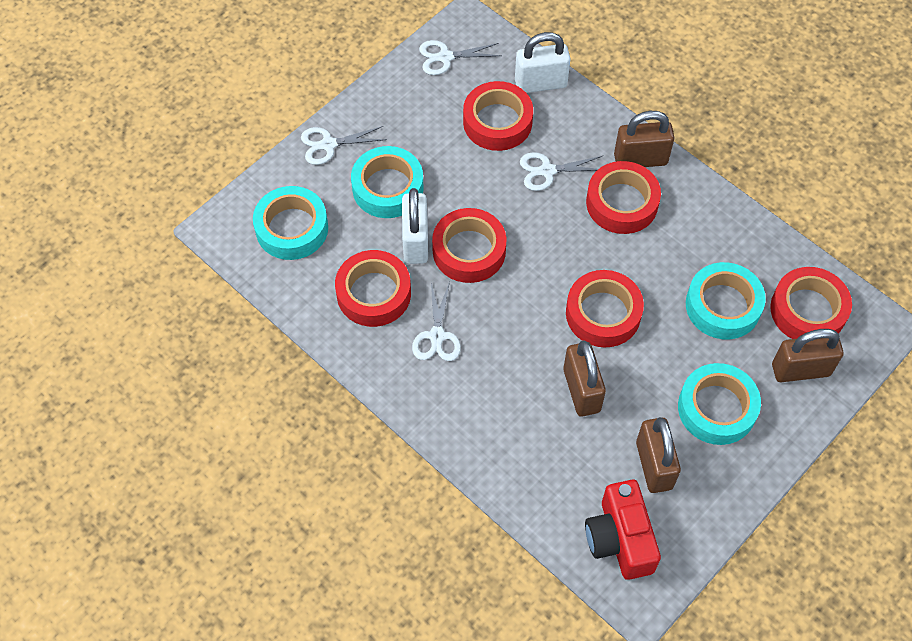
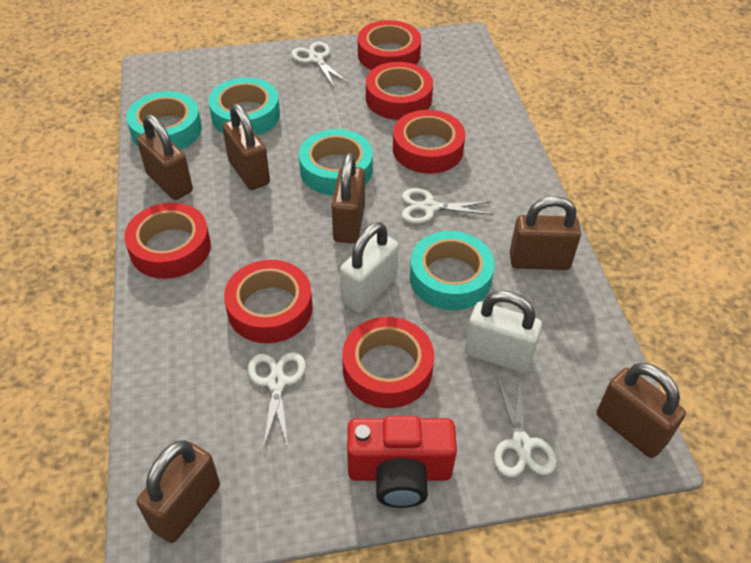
brown padlock: [563,341,606,417] [614,111,675,167] [636,417,681,493] [772,329,843,382] = 4 -> [137,114,193,200] [137,440,220,543] [222,104,270,190] [332,153,365,243] [510,196,581,270] [597,363,686,458] = 6

